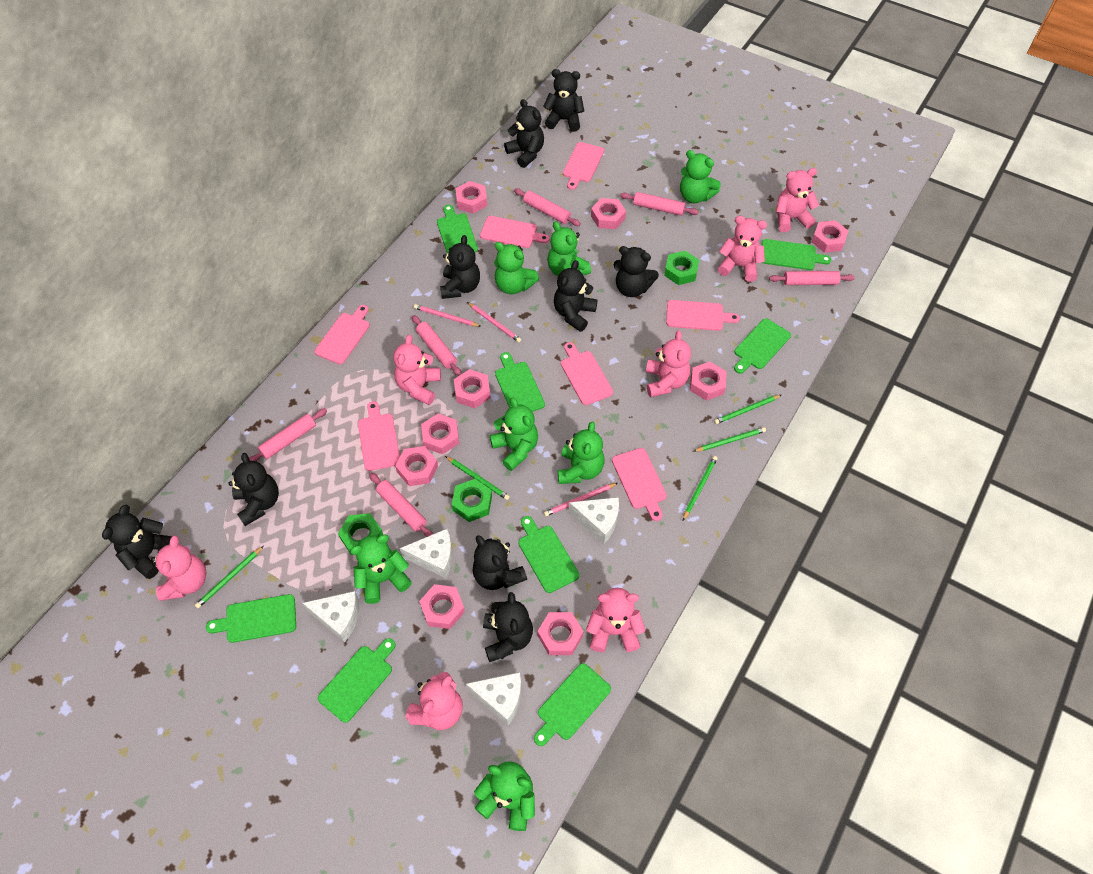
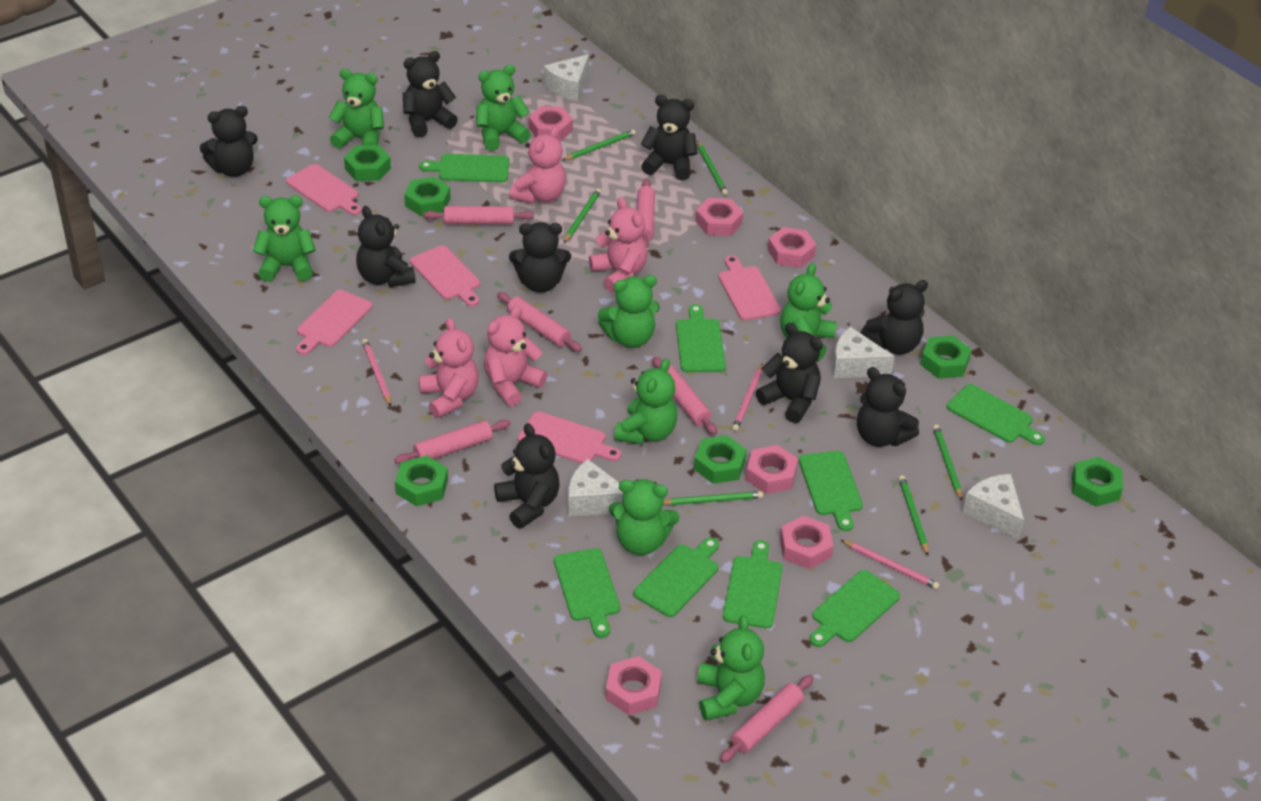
green nut: [338,513,383,555] [452,479,492,522] [664,251,699,285] = 3 -> [344,145,391,181] [395,455,448,506] [404,177,450,216] [694,435,747,484] [920,335,971,379] [1072,457,1123,507] = 6
green pencil: [195,546,263,608] [445,456,510,500] [683,456,718,520] [694,427,766,452] [714,395,781,424] = 5 -> [563,129,636,160] [564,188,601,243] [663,491,763,505] [697,141,728,195] [899,475,929,555] [933,425,962,501] = 6
green teddy bear: [350,535,412,604] [474,761,535,831] [490,397,538,471] [494,242,539,294] [547,221,591,276] [558,421,604,484] [680,150,721,203] = 7 -> [253,196,316,282] [329,69,384,149] [476,65,531,151] [598,275,660,348] [609,479,679,555] [614,359,677,444] [697,615,765,721] [780,264,837,361] = 8
pink cutting board: [314,305,370,364] [358,401,400,471] [480,216,549,248] [561,342,613,405] [563,142,604,190] [612,448,667,521] [666,300,740,331] = 7 -> [286,164,362,215] [296,290,372,355] [410,245,480,307] [518,411,621,464] [718,255,781,321] = 5
pink nut: [395,446,438,486] [419,584,465,629] [421,414,459,454] [454,369,491,408] [455,181,487,214] [538,612,584,655] [591,198,626,229] [690,362,727,401] [812,220,848,253] = 9 -> [529,106,573,142] [605,656,662,715] [696,198,743,236] [746,445,798,494] [768,227,816,268] [780,516,833,569] = 6
pink teddy bear: [151,536,207,601] [393,335,441,405] [406,672,463,730] [586,588,645,652] [646,331,691,397] [718,216,767,282] [776,168,819,232] = 7 -> [419,318,479,418] [484,306,547,407] [510,126,566,204] [589,197,647,292] = 4

